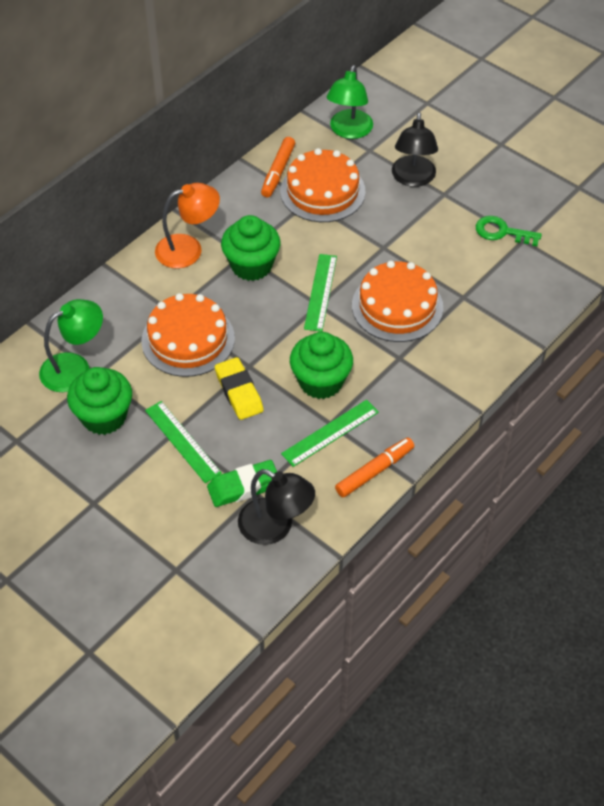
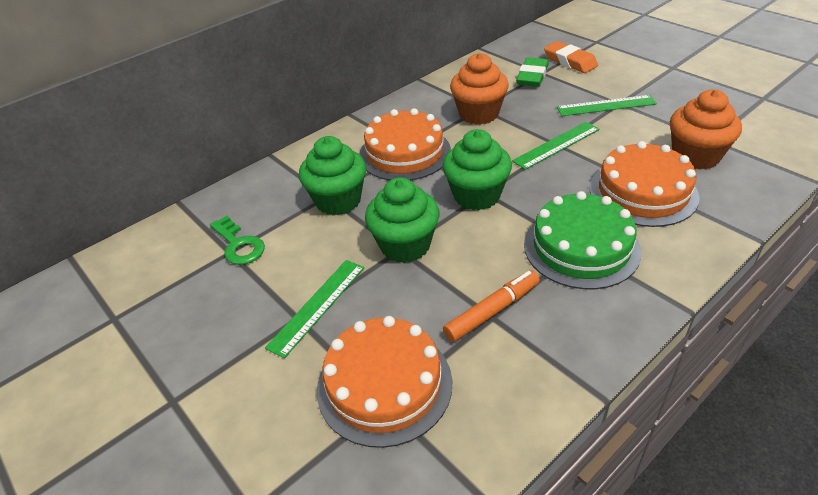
black lamp: [238,469,315,545] [392,112,438,187] = 2 -> none = 0
green cake: none = 0 -> [524,191,641,289] = 1
green lamp: [39,299,103,392] [327,65,373,139] = 2 -> none = 0
orange cupcake: none = 0 -> [450,53,509,125] [670,89,742,170] = 2
orange eraser: none = 0 -> [544,41,598,73] = 1
orange lamp: [155,183,220,268] = 1 -> none = 0
orange marker: [261,137,295,197] [335,438,414,497] = 2 -> [443,270,540,342] = 1
yellow eraser: [215,357,264,420] = 1 -> none = 0

